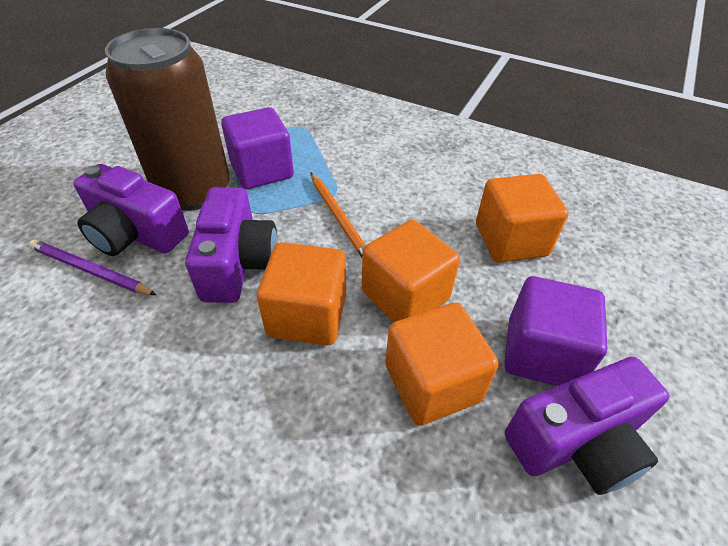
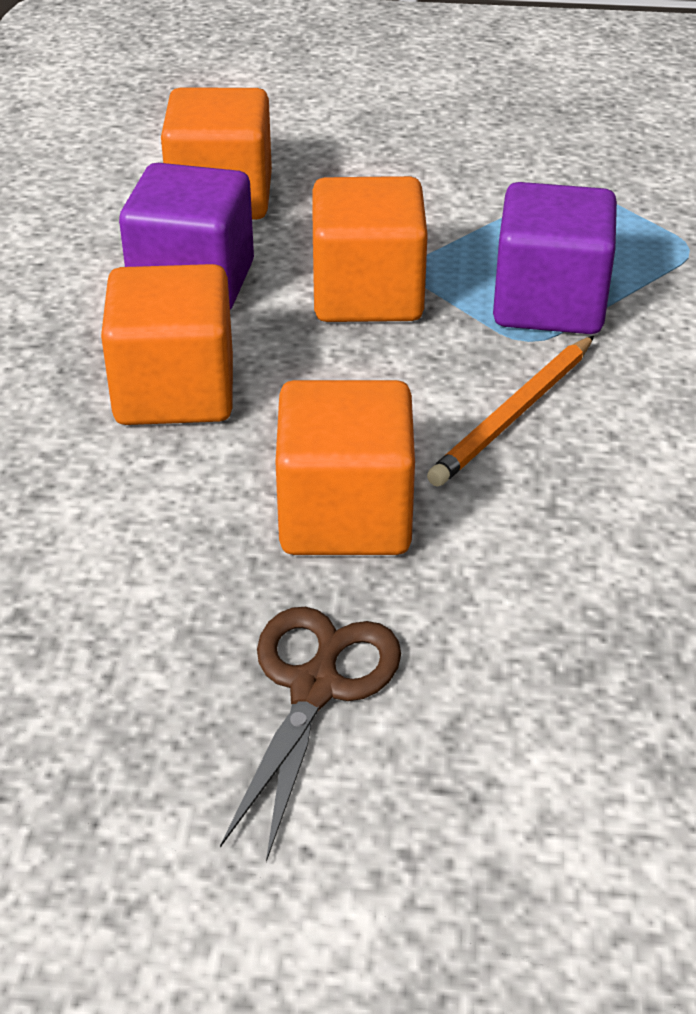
brown can: [105,28,230,211] = 1 -> none = 0
brown scissors: none = 0 -> [220,607,401,862] = 1
purple camera: [73,164,189,256] [185,187,278,303] [505,357,669,495] = 3 -> none = 0
purple pencil: [29,240,156,295] = 1 -> none = 0

